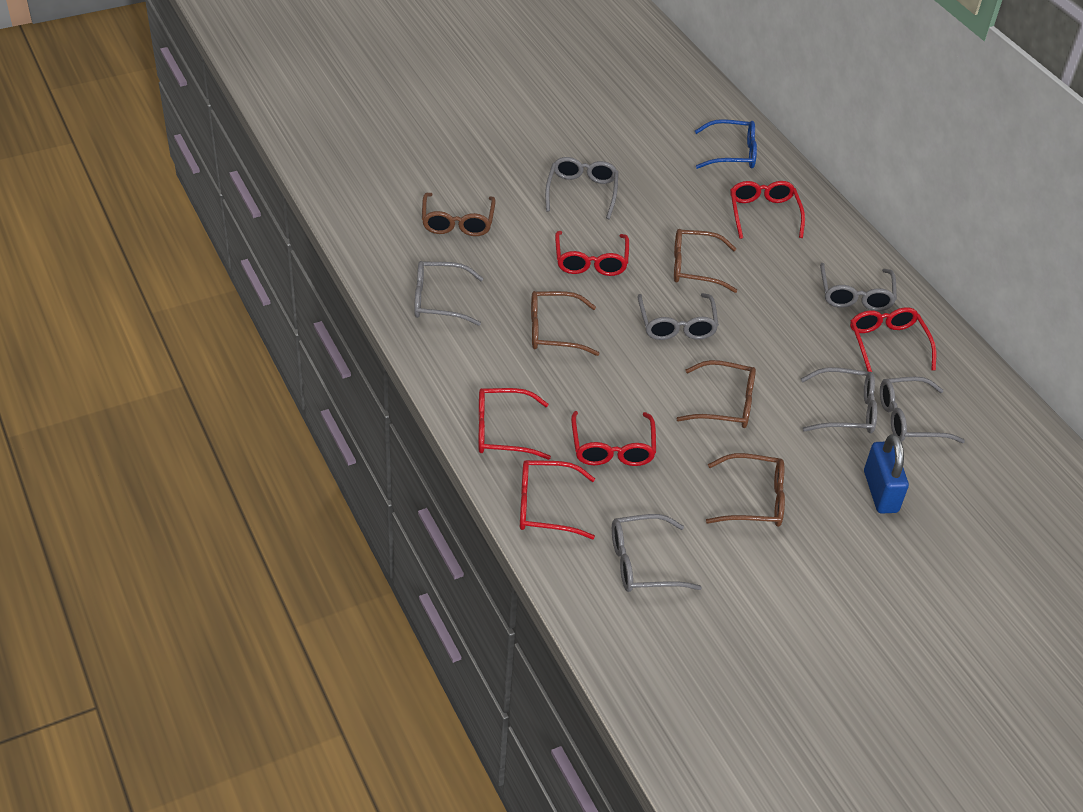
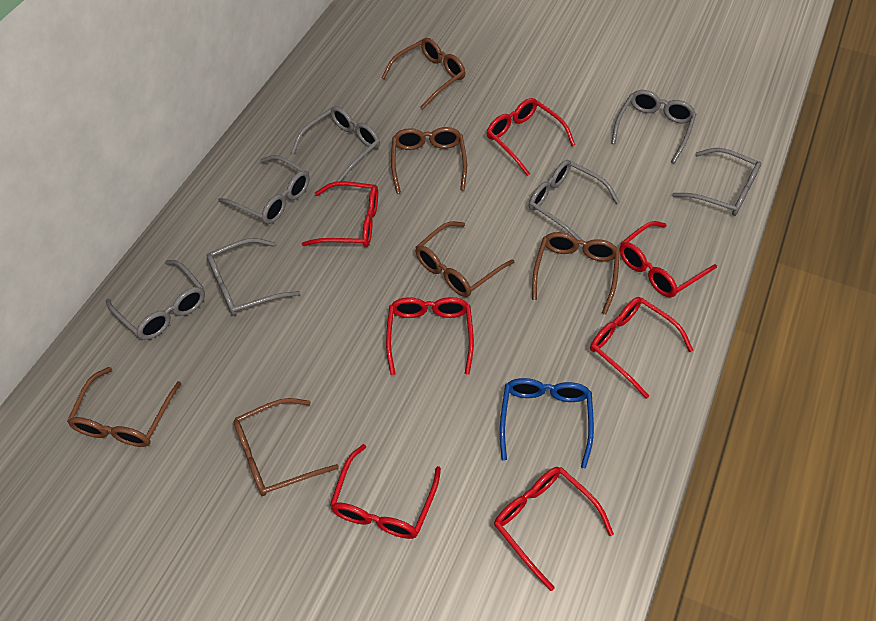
blue padlock: [864,434,909,514] = 1 -> none = 0
brown glasses: [422,193,496,236] [531,291,600,356] [674,229,737,293] [676,360,756,428] [706,453,785,527] = 5 -> [67,367,181,447] [233,398,339,496] [382,38,466,109] [391,127,467,193] [416,221,514,297] [532,232,620,314] = 6
red glasses: [478,388,551,460] [520,460,595,539] [555,231,629,276] [571,411,656,466] [730,181,805,239] [850,307,936,372] = 6 -> [302,181,378,247] [330,444,441,539] [386,297,474,375] [487,98,575,176] [494,467,614,591] [590,297,693,399] [620,221,717,298] = 7

